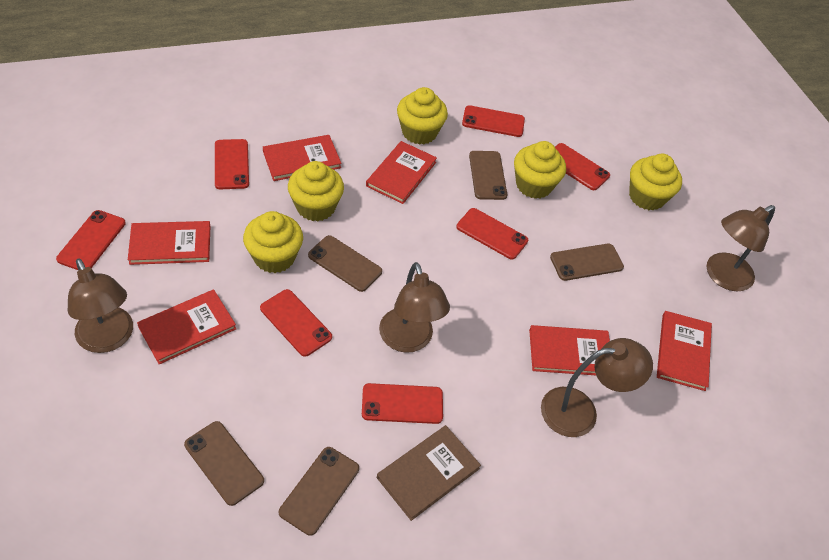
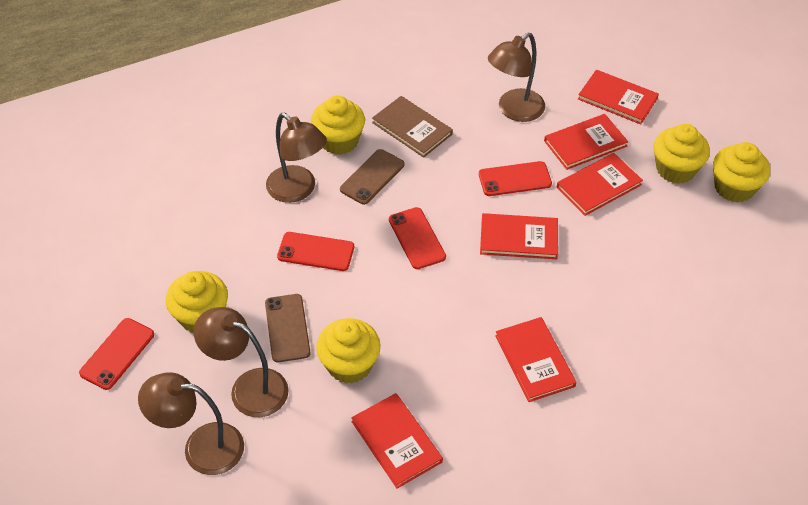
brown phone: [184,421,264,506] [279,447,359,536] [308,235,382,292] [469,151,507,200] [550,243,624,281] = 5 -> [265,294,311,363] [340,149,404,205] = 2
red phone: [56,210,126,270] [215,139,249,189] [260,289,332,357] [362,383,443,424] [456,208,528,259] [462,105,525,137] [555,143,610,190] = 7 -> [79,318,154,390] [277,232,354,271] [389,207,446,269] [479,161,552,196] = 4

